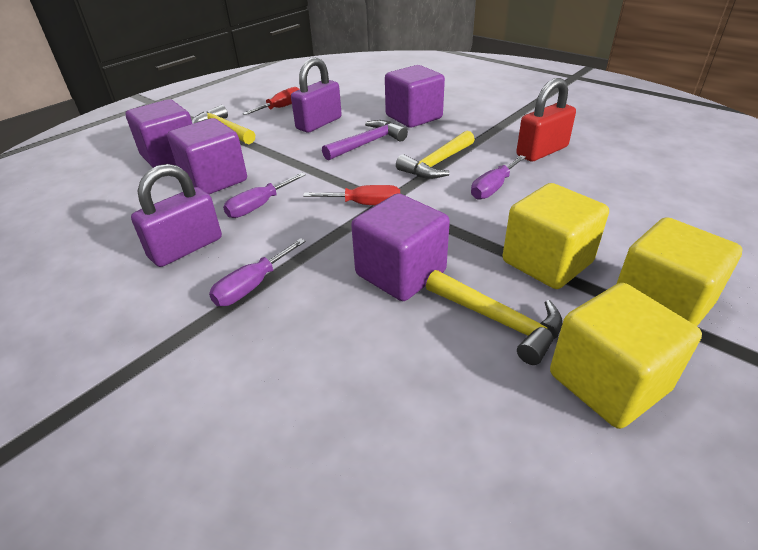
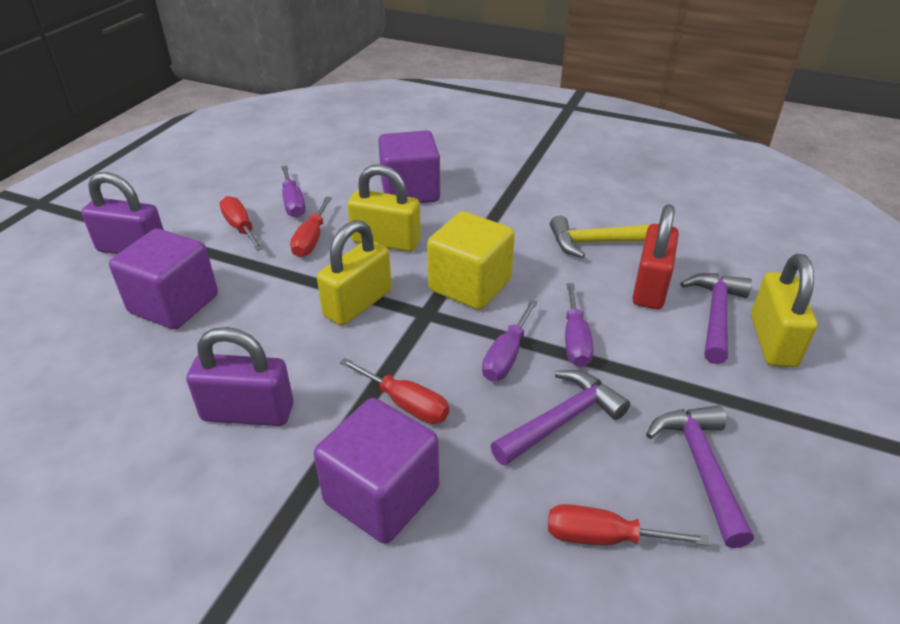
purple cube: [126,99,192,168] [167,118,247,194] [351,193,450,301] [385,65,445,128] = 4 -> [109,229,218,329] [314,398,439,544] [378,130,440,203] = 3
purple hammer: [322,120,408,161] = 1 -> [491,370,630,466] [646,405,754,548] [680,273,752,364] = 3
red screwdriver: [243,87,300,115] [303,185,400,205] = 2 -> [220,196,264,251] [290,197,332,257] [339,358,449,424] [548,504,710,546] = 4
yellow cube: [503,183,609,289] [550,283,702,429] [617,217,743,326] = 3 -> [427,211,515,310] = 1
yellow hammer: [192,105,255,144] [396,131,475,179] [426,270,563,365] = 3 -> [550,215,651,258] = 1
yellow padlock: none = 0 -> [317,220,392,326] [347,164,421,252] [751,254,817,367] = 3

